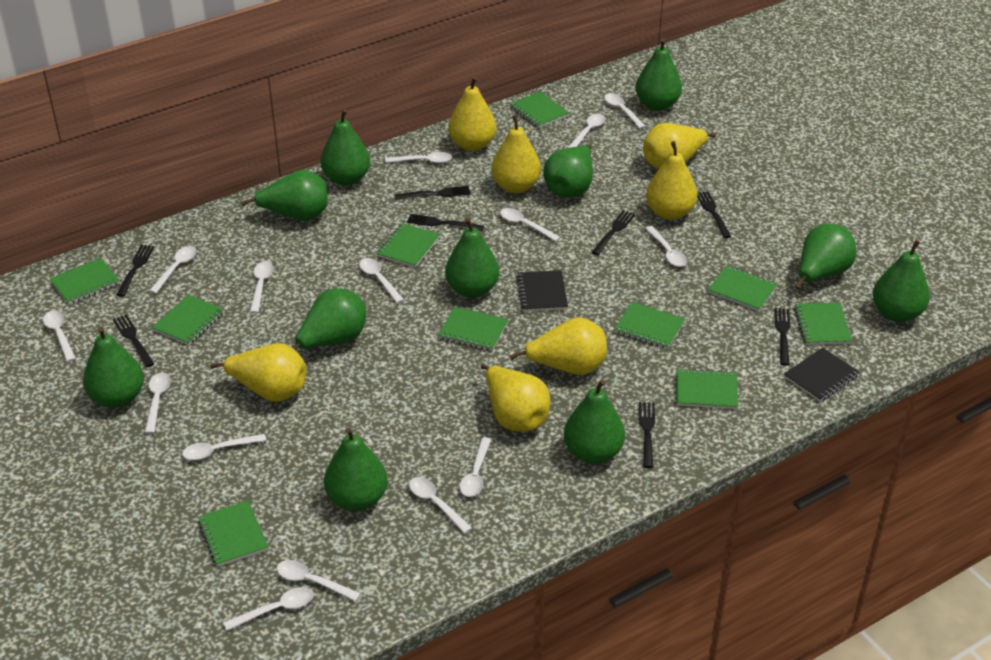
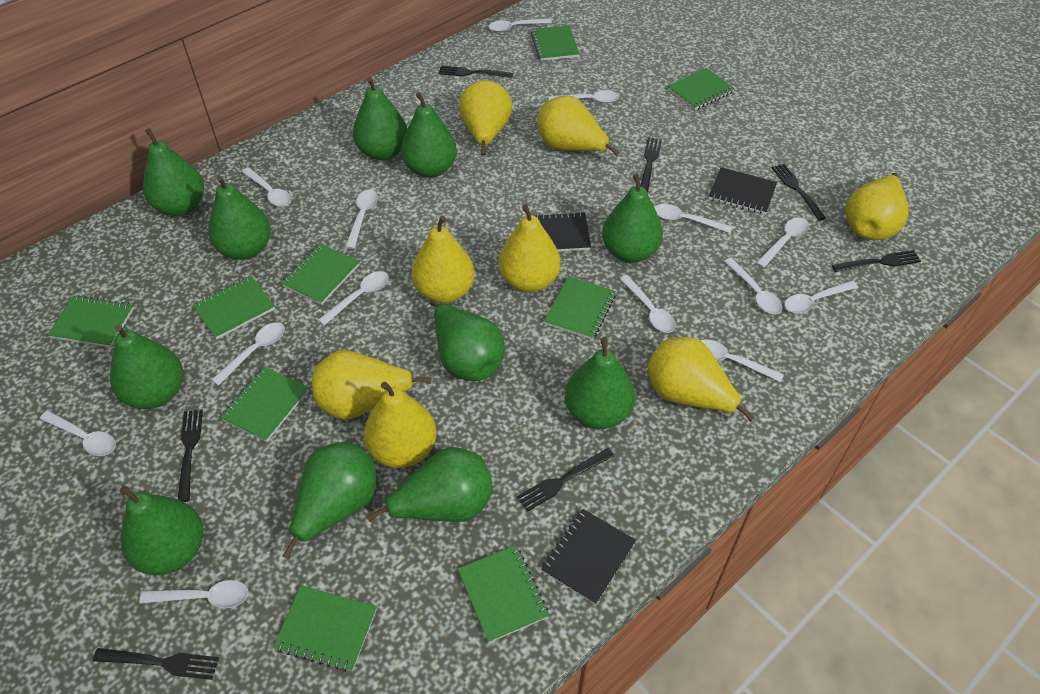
black fork: [113,315,154,368] [116,245,154,297] [395,186,471,200] [407,214,484,231] [591,210,635,255] [639,402,655,468] [697,191,731,238] [775,308,790,366] = 8 -> [93,648,219,680] [178,409,203,502] [438,65,513,78] [517,448,614,512] [640,137,662,192] [772,164,826,221] [832,250,921,272] = 7
black notebook: [517,270,568,312] [784,348,859,402] = 2 -> [535,212,591,252] [541,509,636,605] [709,167,777,214] = 3
green notebook: [50,258,120,305] [152,295,224,345] [198,501,269,567] [377,223,440,268] [438,307,508,351] [510,92,569,128] [614,302,685,349] [677,368,738,409] [708,265,778,311] [794,303,852,345] = 10 -> [48,295,134,347] [192,276,275,339] [220,367,309,442] [273,585,377,672] [281,243,360,305] [458,545,549,643] [531,26,580,61] [544,276,616,340] [668,68,735,110] = 9
white spoon: [43,311,76,362] [145,373,171,434] [149,246,197,294] [182,434,267,460] [223,587,314,631] [250,261,274,313] [277,560,361,602] [359,258,404,303] [385,152,452,163] [409,477,472,534] [460,437,492,497] [500,208,561,242] [568,114,605,148] [604,93,646,129] [645,226,687,267] = 15 -> [40,411,116,456] [139,580,248,608] [212,322,285,386] [241,167,291,207] [318,271,389,325] [345,190,378,249] [488,18,552,32] [549,90,619,103] [619,275,676,333] [654,204,732,233] [700,339,784,382] [724,258,783,314] [756,218,809,268] [785,281,858,313] = 14
yellow pear: [210,343,306,402] [448,76,496,151] [481,364,551,432] [491,115,541,193] [509,317,607,375] [643,123,716,169] [646,141,697,220] = 7 -> [312,350,431,420] [364,382,437,468] [412,216,475,303] [459,80,512,156] [499,204,561,292] [537,95,620,156] [648,337,755,422] [845,173,909,240] = 8

